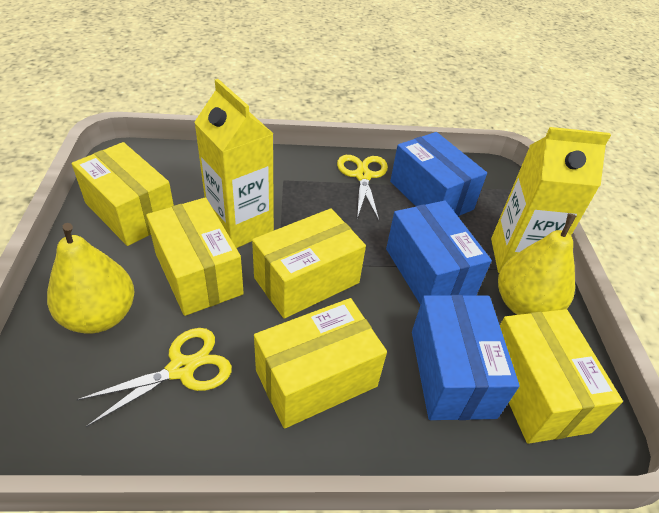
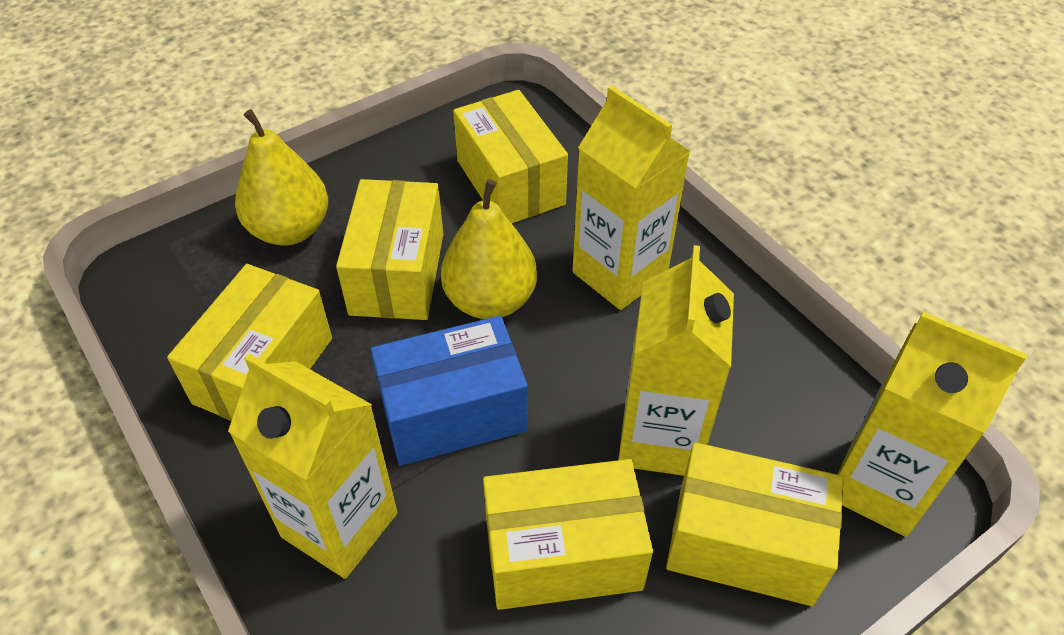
blue box: [386,201,492,305] [390,132,487,216] [412,295,520,420] = 3 -> [370,316,528,466] = 1
yellow carton: [194,79,274,248] [491,127,611,273] = 2 -> [228,354,398,579] [573,85,690,310] [618,245,734,476] [837,312,1027,537] = 4
yellow scissors: [77,328,232,427] [337,155,388,220] = 2 -> none = 0

